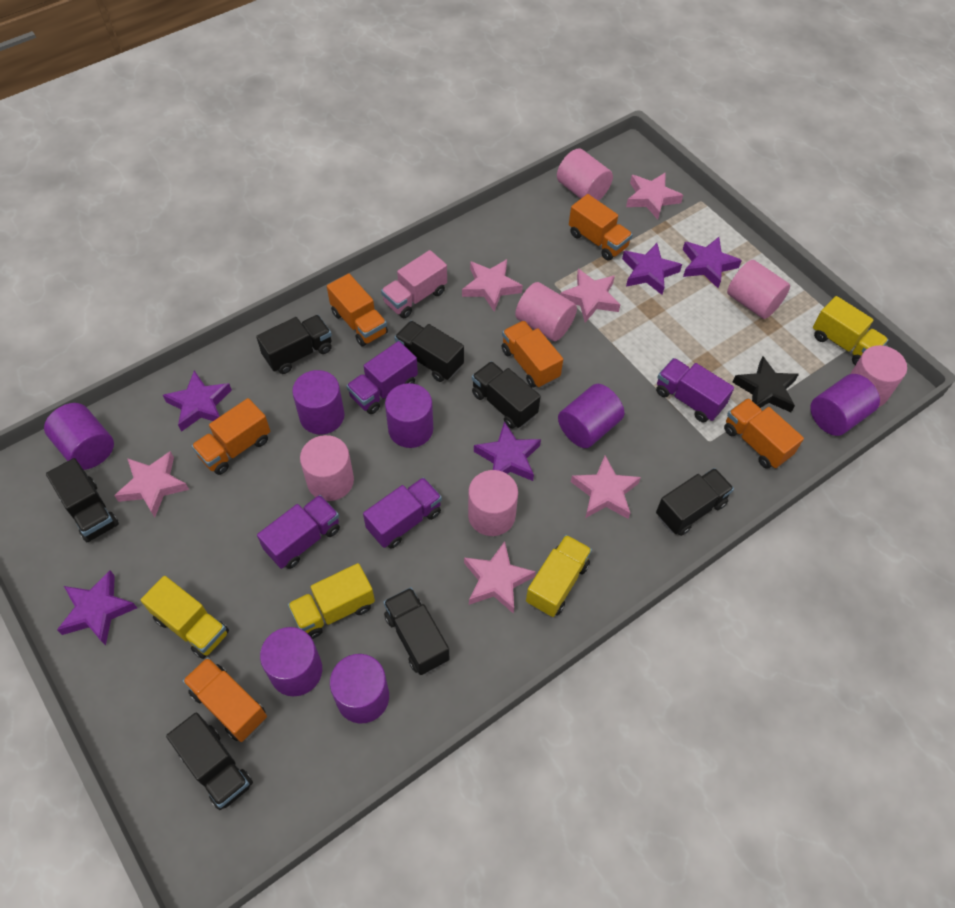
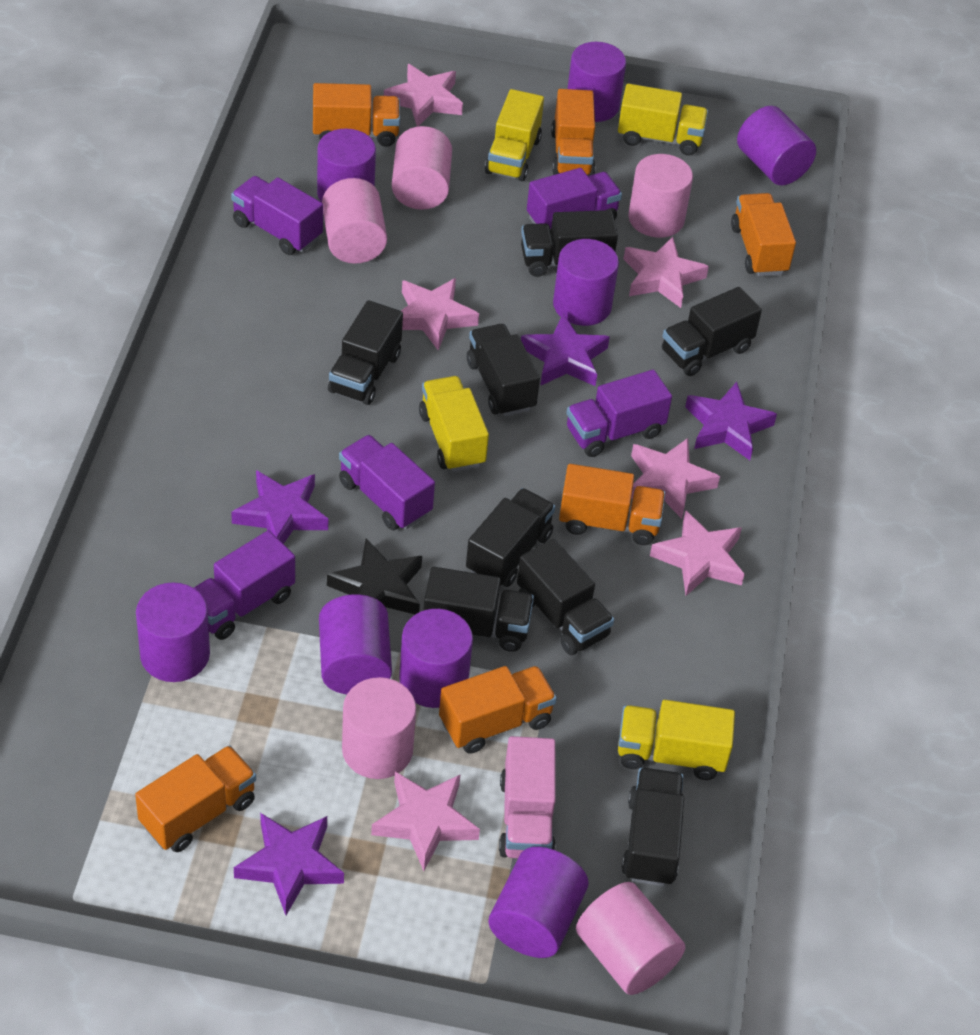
black truck: [46,458,119,542] [166,712,253,810] [256,315,332,374] [384,587,449,675] [394,321,464,382] [472,361,541,429] [656,468,734,536] = 7 -> [328,300,403,405] [423,567,534,652] [466,488,555,587] [467,324,540,416] [517,539,614,655] [521,210,618,277] [621,768,684,886] [662,287,762,376] = 8
pink cylinder: [300,435,354,501] [468,470,518,536] [515,282,577,341] [557,149,613,201] [727,260,790,319] [850,345,907,407] = 6 -> [322,178,387,264] [342,677,416,779] [392,126,452,210] [576,882,685,995] [628,154,693,238] = 5
purple cylinder: [44,403,114,470] [260,627,322,696] [292,370,345,434] [330,654,389,724] [385,383,433,448] [558,384,624,448] [810,374,880,436] = 7 -> [136,583,210,682] [317,129,376,202] [319,594,392,694] [399,609,473,708] [489,847,588,958] [553,239,619,326] [567,42,626,122] [737,106,816,185] = 8
purple star: [57,570,137,646] [163,371,232,432] [474,422,541,481] [622,243,682,295] [683,237,742,288] = 5 -> [231,470,328,544] [234,813,344,915] [521,314,610,386] [685,382,777,460] = 4
purple truck: [257,495,340,569] [346,341,418,414] [363,477,442,549] [656,358,734,423] = 4 -> [194,530,295,640] [231,176,323,255] [339,435,435,530] [527,168,622,231] [566,370,672,457] = 5

